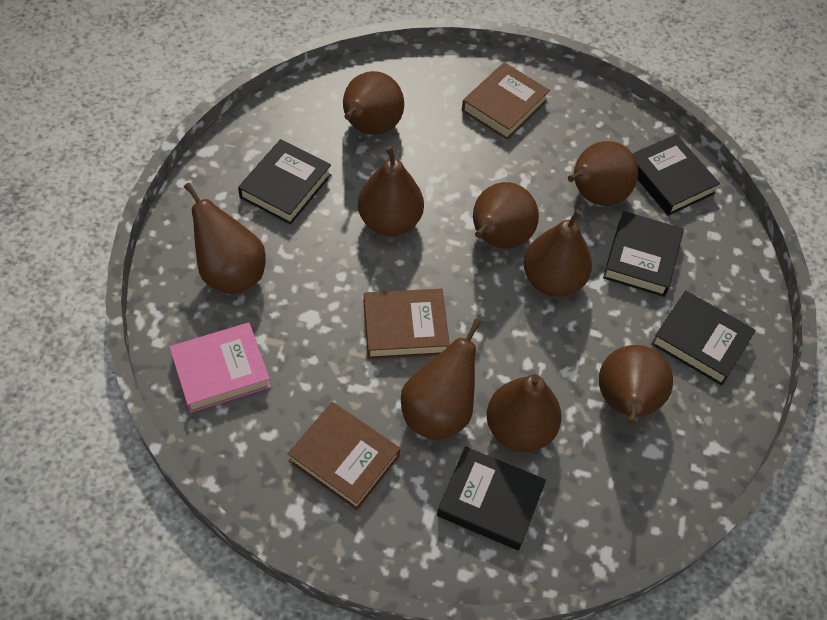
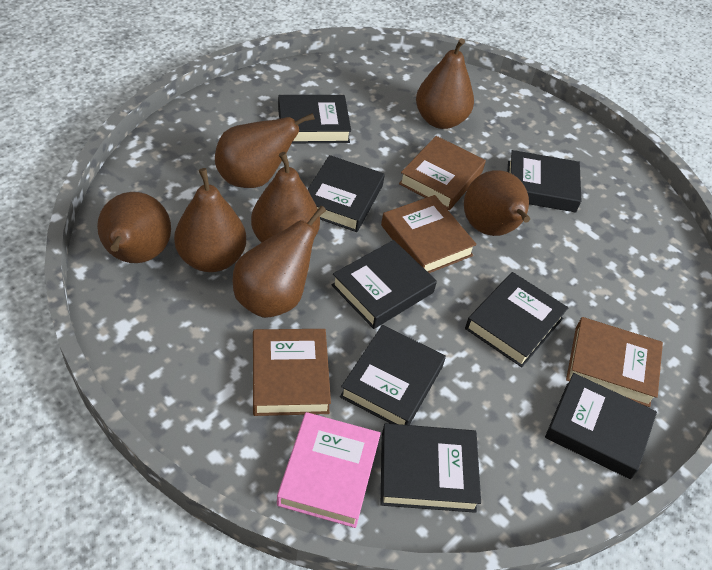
black book: [238,139,331,225] [437,447,546,550] [603,211,684,297] [632,134,720,216] [651,290,756,385] = 5 -> [278,95,351,144] [307,155,385,232] [332,240,437,329] [340,325,446,425] [381,423,481,513] [465,272,568,367] [508,150,581,212] [545,373,657,479] = 8
brown book: [288,402,400,510] [364,289,450,359] [462,62,550,140] = 3 -> [253,329,331,416] [381,195,477,273] [399,136,486,210] [566,317,663,407] = 4
brown pear: [184,183,266,294] [343,71,404,135] [358,146,424,236] [401,319,481,440] [473,182,539,249] [487,374,562,452] [523,209,592,297] [568,141,638,206] [599,345,673,425] = 9 -> [97,192,171,263] [174,168,246,272] [215,113,315,188] [233,206,326,318] [251,152,320,243] [416,38,474,129] [464,170,530,236] = 7

